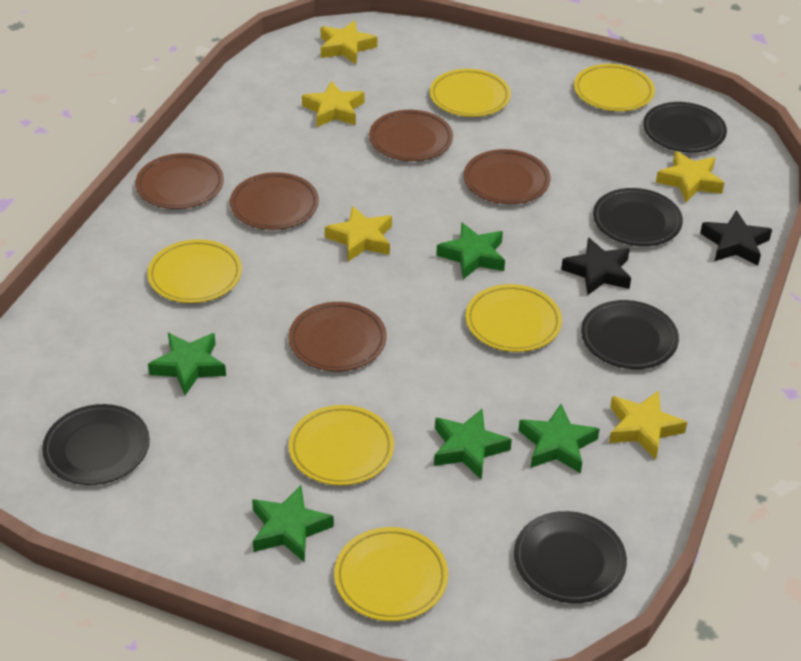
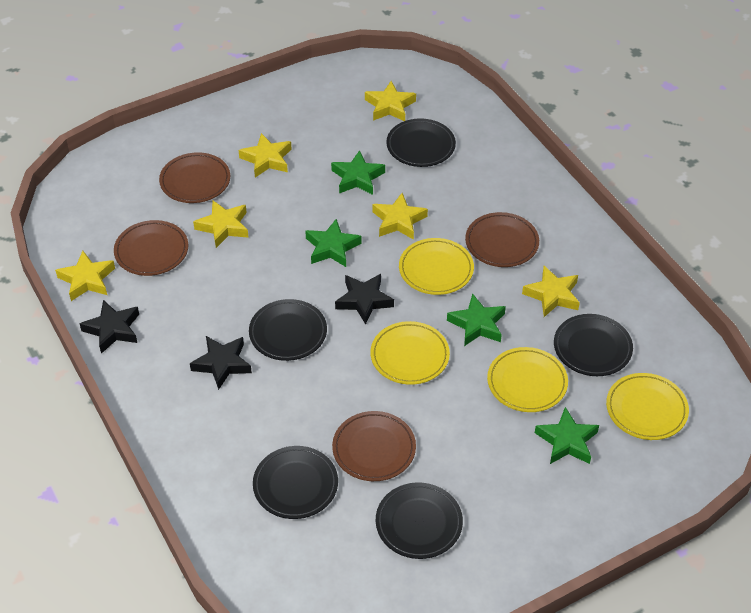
black star: [561,238,631,295] [700,210,772,265] = 2 -> [80,300,139,354] [190,336,252,390] [335,274,394,325] = 3
brown plate: [135,153,224,209] [230,172,319,230] [289,302,387,371] [369,110,453,161] [464,149,550,204] = 5 -> [114,220,188,276] [159,152,230,203] [332,411,416,481] [465,212,539,267] = 4
green star: [148,333,226,395] [252,485,334,563] [434,409,512,480] [436,222,505,279] [518,404,600,473] = 5 -> [305,219,362,267] [331,150,385,195] [447,293,506,346] [535,407,599,464] = 4
yellow plate: [147,239,242,303] [289,405,394,486] [334,527,448,621] [430,69,511,117] [466,284,562,352] [574,64,655,111] = 6 -> [370,321,450,385] [399,238,474,295] [487,347,568,412] [606,373,689,440] = 4
yellow star: [302,81,364,127] [321,21,377,64] [325,206,392,261] [609,390,687,459] [656,151,724,202] = 5 -> [55,251,115,301] [193,201,249,248] [238,133,292,178] [365,81,416,121] [372,193,428,240] [522,266,580,317] = 6

